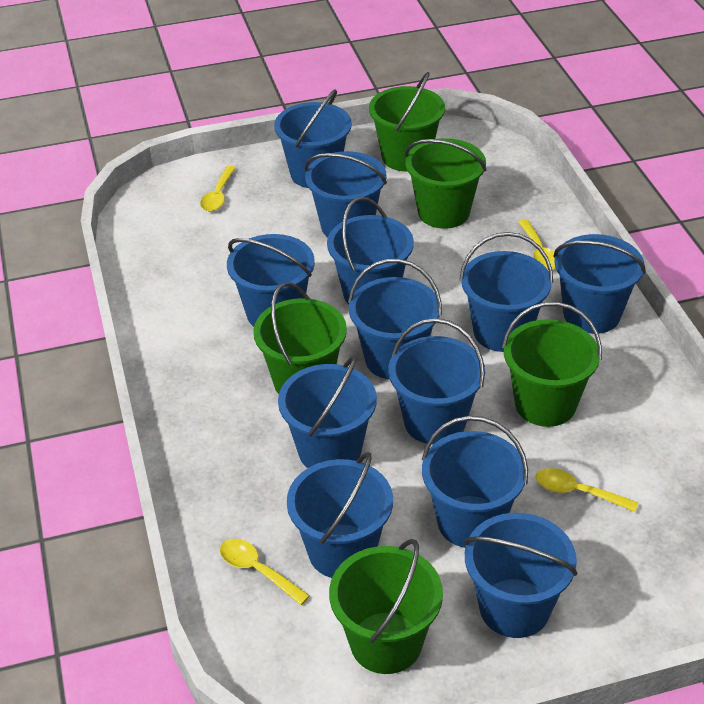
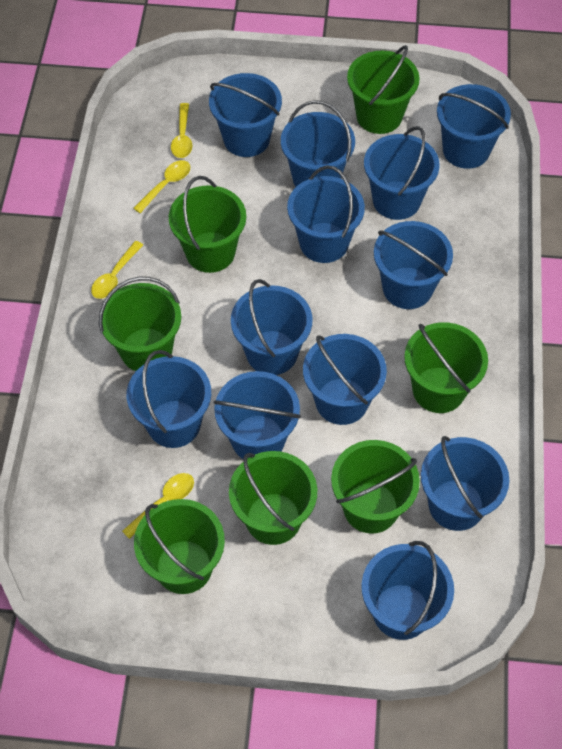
green bucket: [253,282,347,394] [329,539,443,674] [369,72,445,172] [405,138,487,229] [502,302,602,427] = 5 -> [99,277,181,371] [134,499,225,594] [169,176,246,273] [229,451,317,545] [331,440,420,534] [347,45,420,134] [404,322,488,413] = 7

